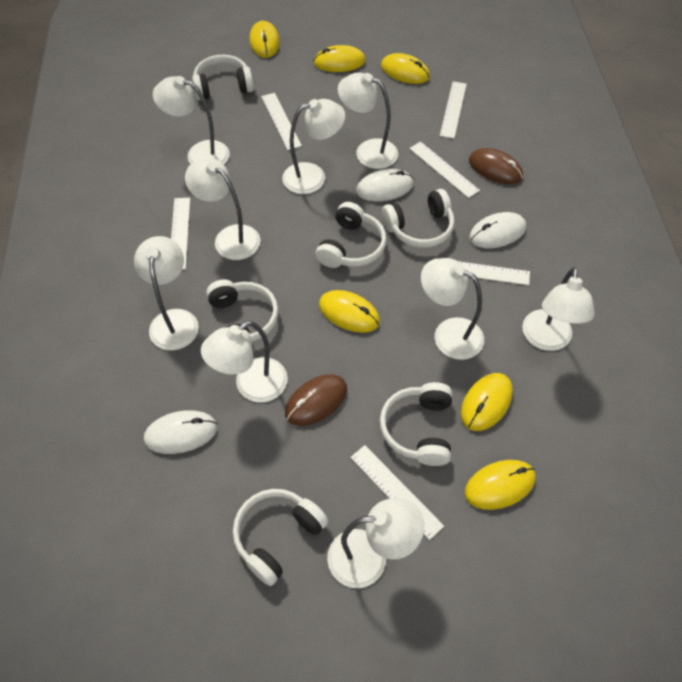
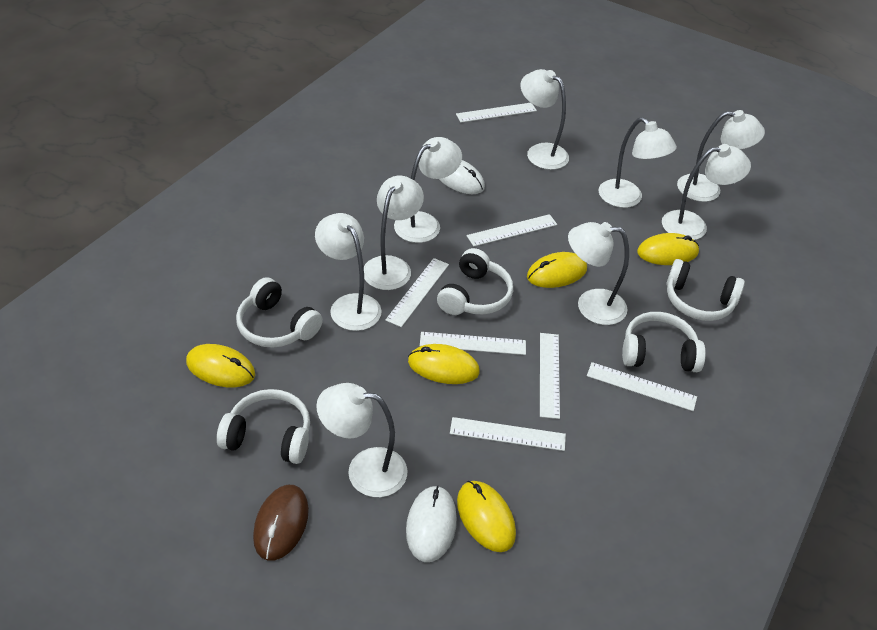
brown mouse: [285,374,347,426] [469,148,523,184] = 2 -> [253,485,309,561] = 1
white headphones: [192,55,254,100] [206,280,279,342] [233,489,328,586] [316,202,387,268] [380,382,452,466] [382,189,454,248] = 6 -> [217,389,310,464] [236,277,323,348] [437,248,513,315] [622,312,706,372] [666,259,745,321] = 5
white mouse: [144,410,218,454] [356,169,414,202] [469,212,526,248] = 3 -> [406,485,457,562] [439,160,485,194] = 2
white ruler: [171,198,190,269] [261,93,302,150] [350,445,444,540] [409,141,480,198] [435,258,530,285] [440,81,467,139] = 6 -> [385,258,449,327] [420,332,526,355] [450,417,566,451] [456,103,537,123] [467,214,557,247] [540,333,560,419] [587,362,697,411] = 7
yellow mouse: [250,21,280,58] [313,45,366,72] [319,290,380,333] [381,53,430,84] [461,373,513,431] [464,460,536,510] = 6 -> [186,344,255,387] [408,344,480,384] [457,481,516,552] [527,252,587,288] [637,233,699,265] = 5

